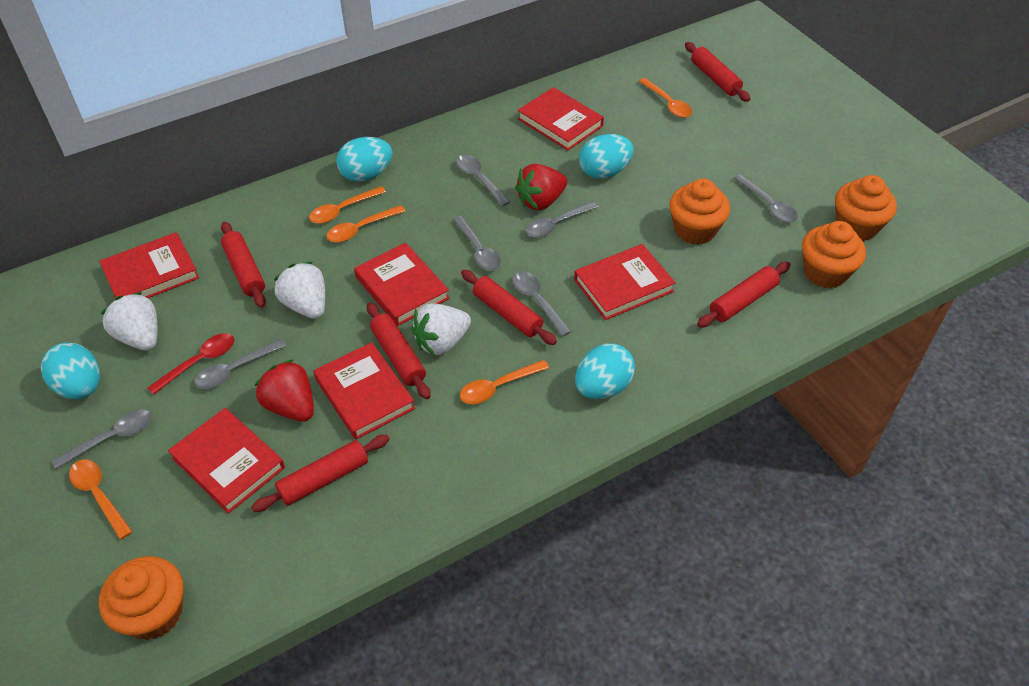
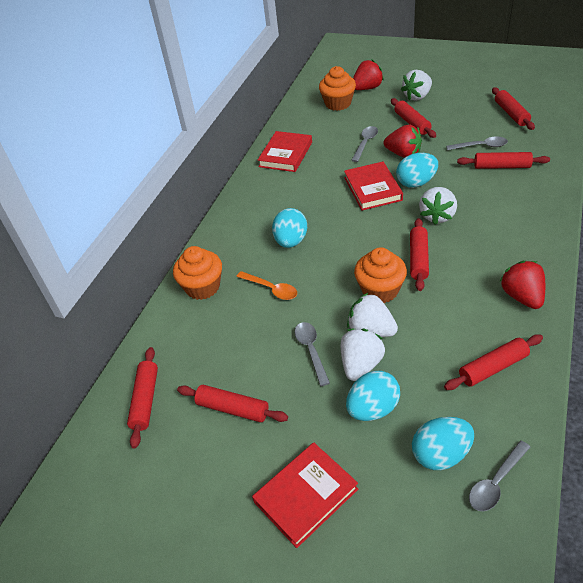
grey spoon: [52,410,152,469] [194,339,286,389] [453,216,501,271] [456,155,510,206] [512,271,571,337] [525,201,599,238] [734,174,798,223] = 7 -> [294,322,330,386] [351,126,378,162] [446,137,508,150] [469,440,530,511] = 4
orange cupcake: [99,556,183,640] [669,178,730,245] [802,221,866,289] [835,175,897,241] = 4 -> [173,246,222,300] [319,66,356,111] [354,247,407,303] = 3
orange spoon: [69,459,133,540] [309,186,386,224] [326,205,405,242] [460,360,549,404] [639,78,692,118] = 5 -> [236,271,297,300] = 1
red book: [99,232,199,298] [168,408,285,514] [313,342,415,440] [354,243,450,326] [518,87,604,151] [574,244,676,320] = 6 -> [252,442,358,548] [258,131,312,172] [344,162,403,210] = 3
red rolling pin: [221,222,266,308] [251,435,390,512] [367,302,430,399] [461,270,557,345] [685,42,750,102] [697,262,791,328] = 6 -> [127,347,158,449] [177,385,288,423] [391,98,436,138] [410,218,429,291] [444,334,543,390] [457,152,550,169] [492,87,535,130] = 7
red spoon: [147,333,234,395] = 1 -> none = 0
red strawberry: [255,359,314,422] [515,164,567,211] = 2 -> [353,60,384,90] [384,125,422,158] [500,261,545,309] = 3
white strawberry: [101,292,157,351] [274,262,325,319] [411,303,471,356] = 3 -> [341,329,385,381] [347,292,398,337] [401,70,432,101] [419,187,457,225] = 4

